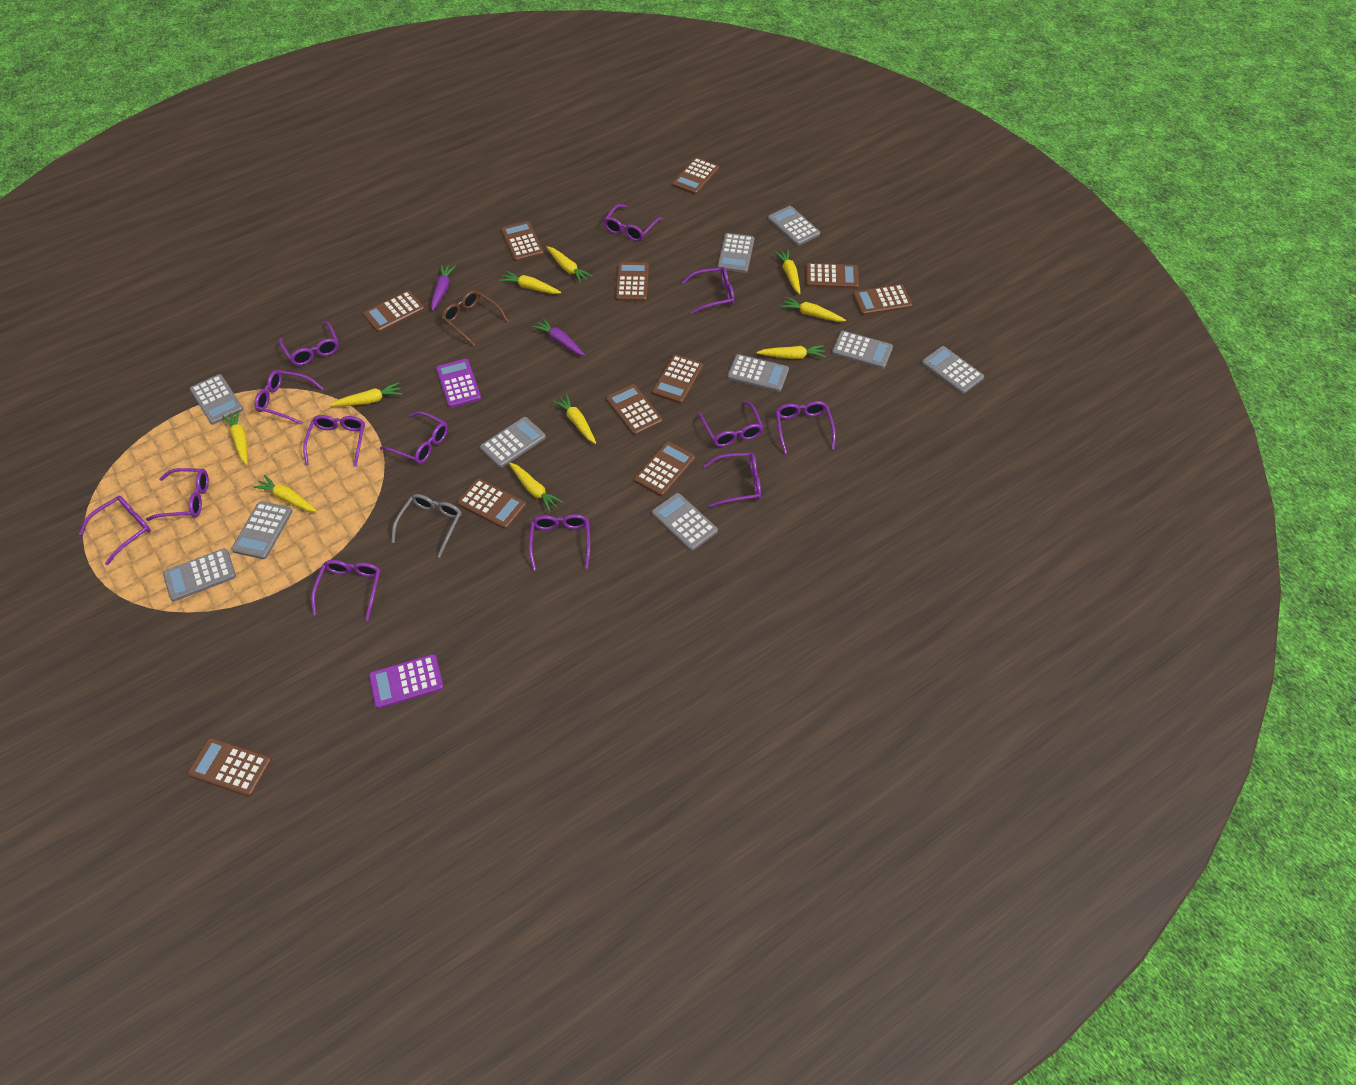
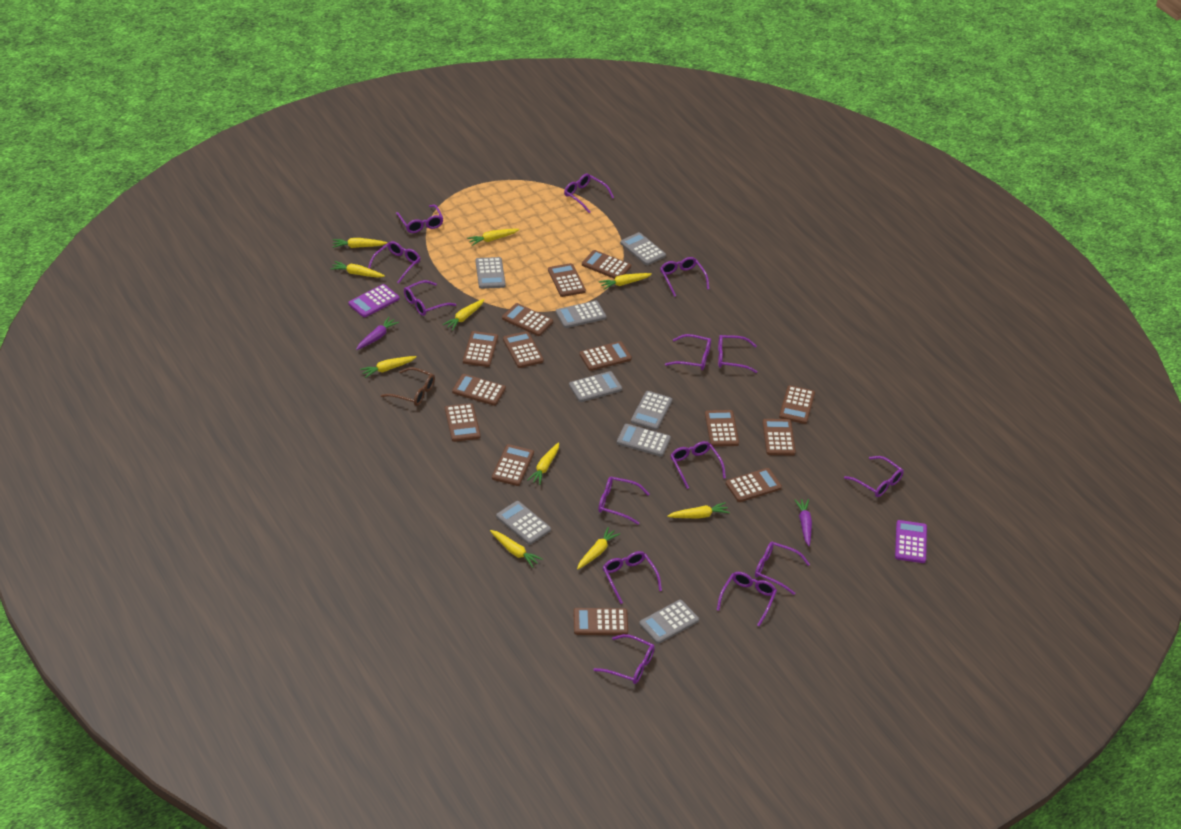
brown calculator: [188,738,272,797] [363,291,425,332] [457,479,526,529] [501,221,544,262] [606,384,663,435] [615,262,649,301] [634,441,695,496] [652,354,703,404] [672,157,719,195] [806,263,859,289] [853,284,912,316] = 11 -> [445,403,481,442] [452,374,506,406] [463,331,498,367] [492,444,534,486] [502,303,553,336] [503,331,544,368] [548,263,586,297] [574,608,628,635] [579,341,632,371] [582,250,631,279] [705,410,739,447] [726,468,782,502] [762,419,796,456] [779,385,815,424] = 14
grey calculator: [163,548,236,602] [190,374,243,425] [231,501,292,559] [480,417,546,468] [652,493,718,551] [717,233,754,273] [727,354,789,392] [768,206,820,246] [832,331,893,369] [922,346,984,394] = 10 -> [475,257,506,289] [496,501,551,545] [556,301,606,328] [569,371,622,402] [617,424,671,457] [620,232,666,265] [631,391,672,430] [639,600,699,644] = 8
grey glasses: [391,494,462,558] = 1 -> none = 0
purple glasses: [79,496,151,565] [146,468,209,521] [254,370,323,424] [279,322,339,366] [303,415,365,467] [311,560,381,621] [380,411,448,464] [529,514,590,571] [603,204,662,242] [681,267,734,314] [698,401,763,447] [704,453,761,507] [776,401,836,454] = 13 -> [368,241,420,284] [396,205,444,233] [404,280,456,316] [564,174,614,213] [593,634,655,684] [598,477,650,525] [603,551,662,604] [660,257,710,297] [665,334,711,370] [670,441,726,489] [717,572,777,627] [718,335,757,373] [755,542,810,595] [844,456,904,497] = 14

